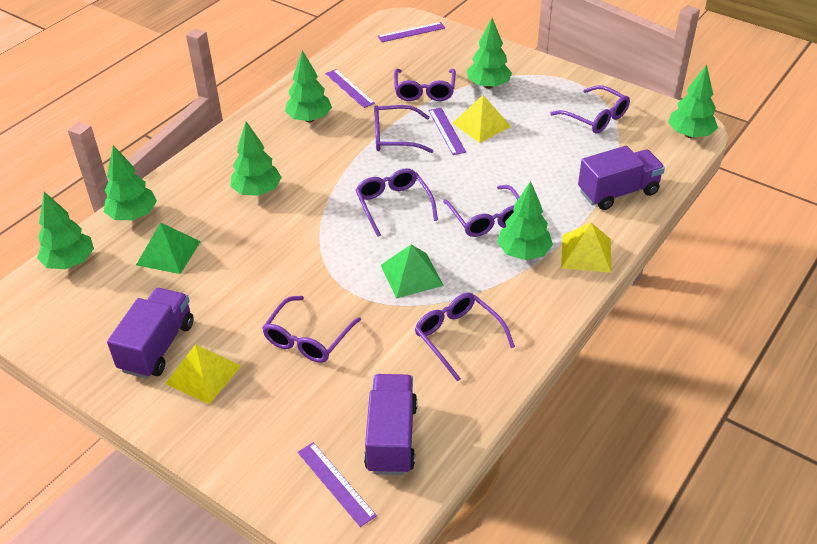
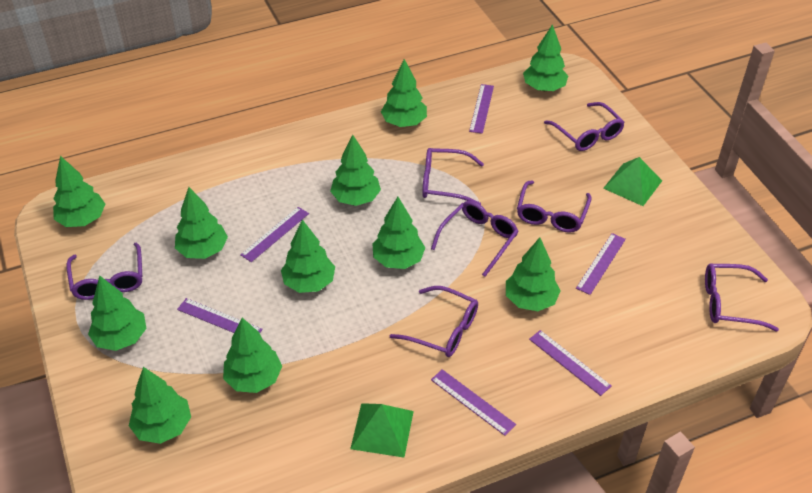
green tree: [37,192,94,269] [104,145,157,220] [231,121,282,196] [285,50,332,122] [467,18,512,89] [497,181,553,260] [668,65,718,138] = 7 -> [53,156,105,227] [88,275,147,351] [129,367,191,444] [175,187,228,259] [223,318,282,393] [281,219,335,293] [330,135,381,206] [372,197,425,269] [381,59,427,127] [506,237,561,311] [523,24,568,91] = 11
purple ruler: [298,442,377,527] [325,69,375,108] [378,22,445,42] [429,108,466,155] = 4 -> [177,298,263,333] [240,207,309,262] [431,369,516,436] [469,84,494,134] [529,330,612,396] [576,233,626,295] = 6
purple truck: [107,288,194,378] [364,374,417,475] [578,146,665,210] = 3 -> none = 0
yellow pyramid: [165,344,241,404] [452,95,511,143] [561,223,611,273] = 3 -> none = 0

